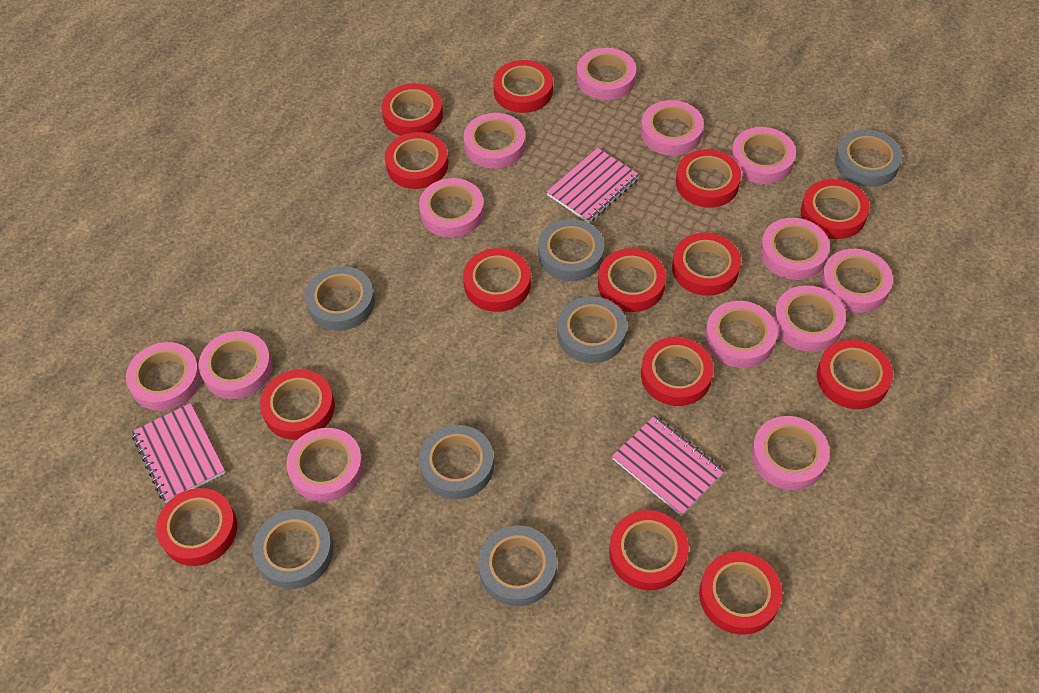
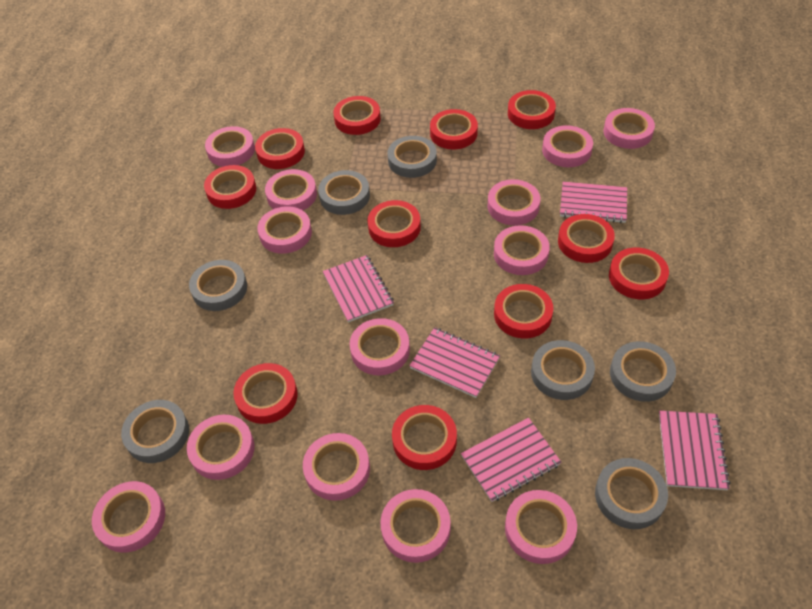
pink notebook: [131,403,225,503] [546,148,640,223] [612,415,725,516] = 3 -> [323,255,394,323] [409,327,500,398] [461,418,561,502] [560,182,627,223] [659,411,730,490] = 5
red tape: [156,488,237,566] [260,369,335,440] [381,83,443,136] [385,132,448,189] [463,248,531,312] [493,60,553,113] [598,248,666,312] [609,510,689,590] [641,337,714,406] [672,233,741,296] [676,149,741,207] [699,552,782,635] [801,179,870,239] [817,340,893,409] = 14 -> [204,165,256,209] [233,363,298,424] [255,128,305,169] [333,96,381,135] [367,200,421,247] [392,405,457,470] [430,109,478,150] [494,284,553,339] [508,90,556,129] [558,214,615,263] [609,247,669,299] = 11

